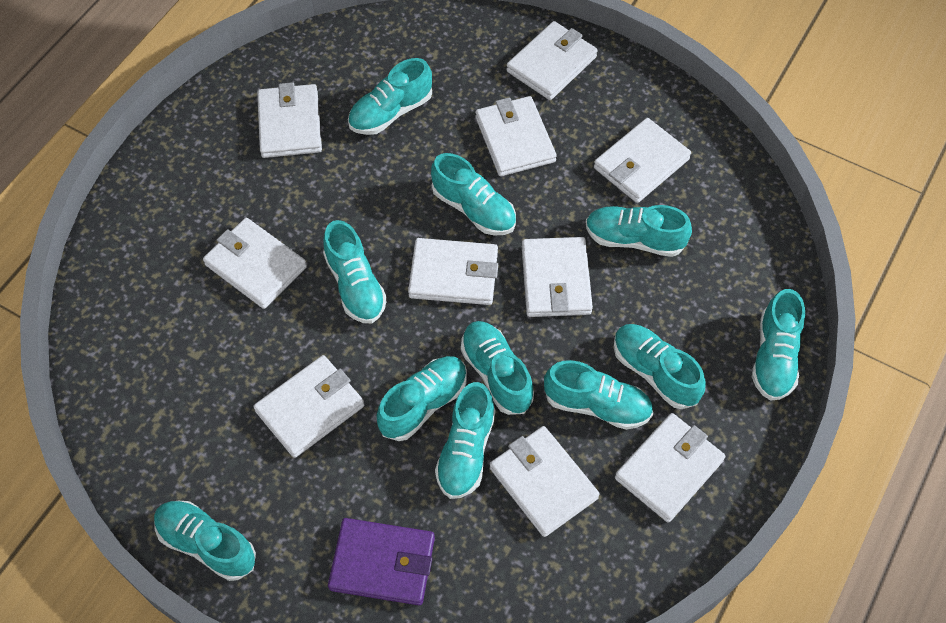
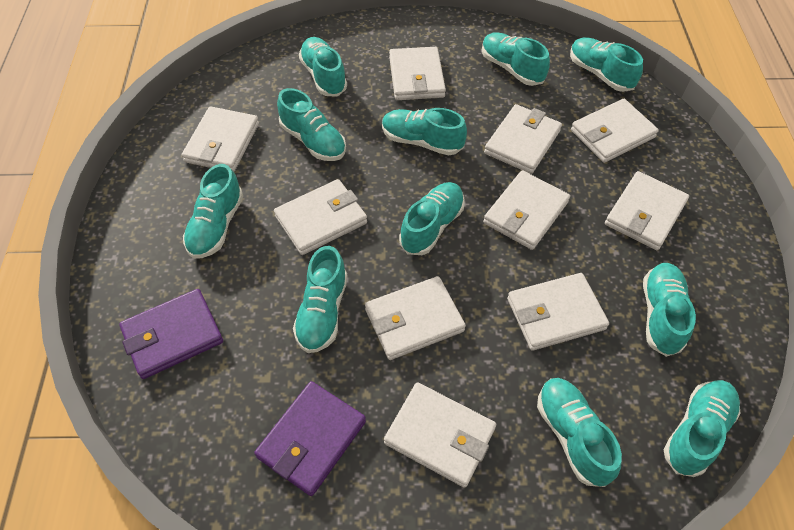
purple wallet: [328,518,435,605] = 1 -> [119,289,223,379] [254,381,366,496] = 2

